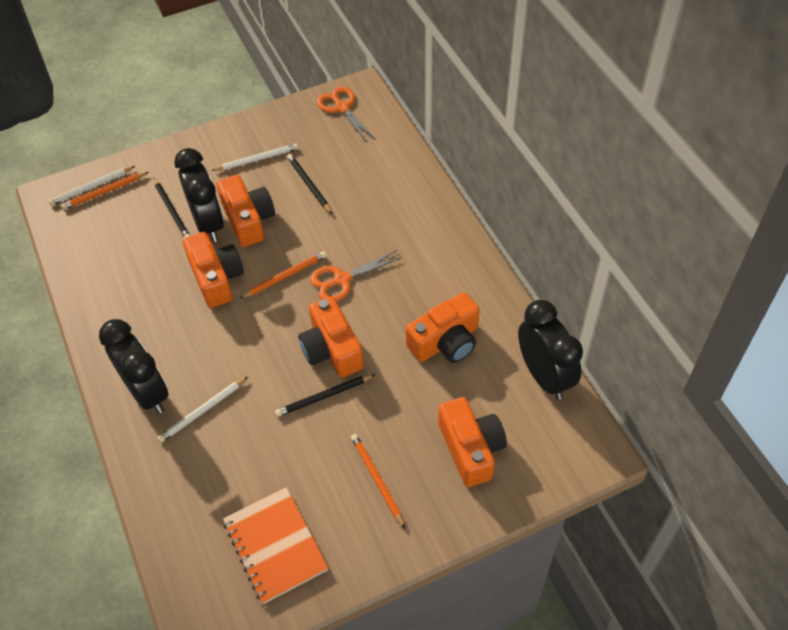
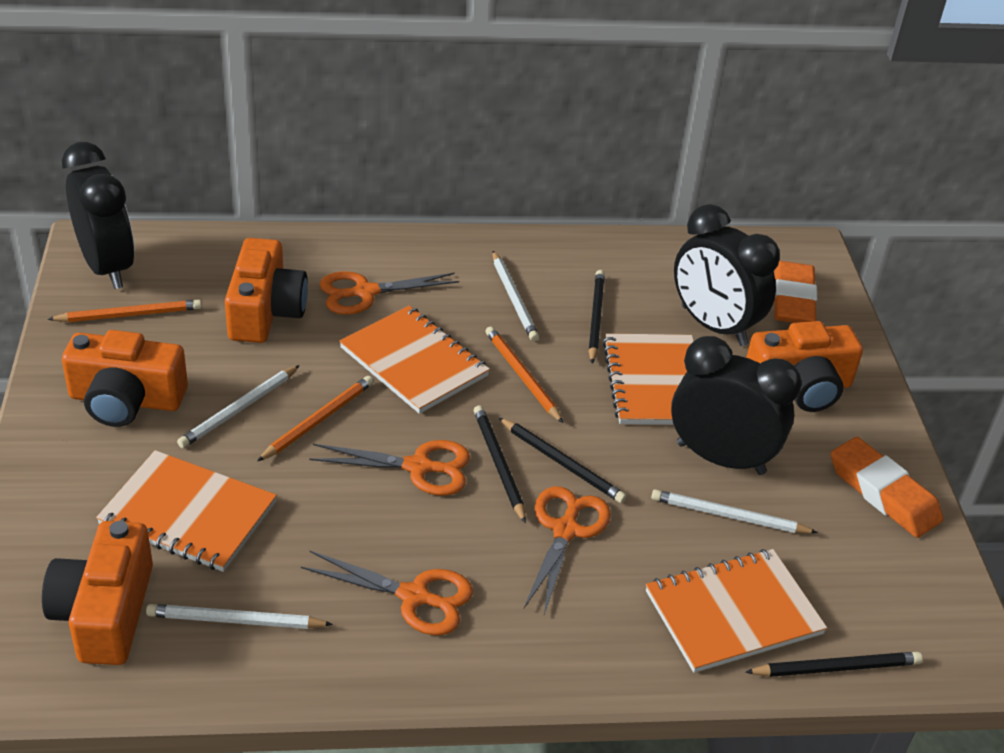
black pencil: [154,178,190,238] [275,374,376,417] [287,154,332,214] = 3 -> [474,405,526,524] [498,417,627,503] [588,270,605,364] [745,652,923,677] = 4
orange camera: [183,232,244,308] [217,175,275,247] [298,296,364,378] [406,292,480,363] [438,397,507,487] = 5 -> [42,521,153,665] [62,330,188,427] [225,238,308,343] [746,321,863,412] = 4
orange eraser: none = 0 -> [774,261,817,323] [831,437,943,538] = 2
orange notebook: [223,487,328,604] = 1 -> [96,450,277,572] [339,306,490,414] [602,333,694,425] [646,549,827,673] = 4
orange scissors: [310,250,403,302] [317,87,375,142] = 2 -> [301,551,473,635] [309,440,470,496] [320,271,459,315] [524,486,611,614] = 4
white pencil: [48,166,135,205] [157,377,248,443] [211,144,298,171] = 3 -> [146,604,333,629] [177,365,300,448] [492,251,539,341] [651,489,818,533] = 4

